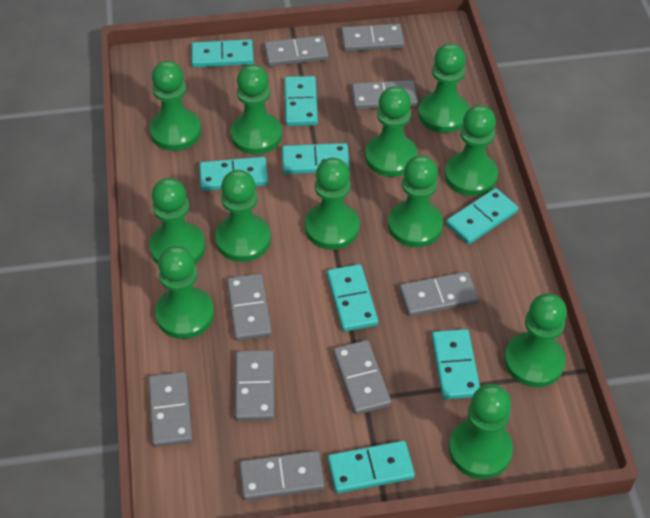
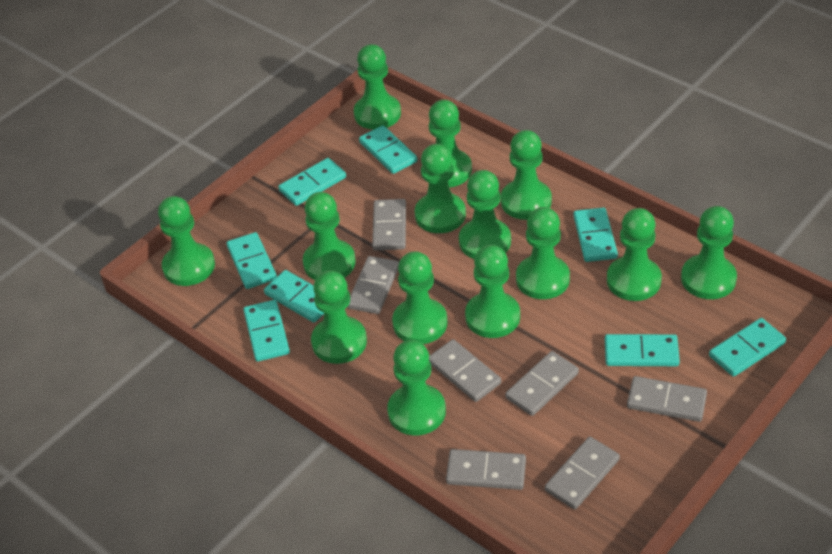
green pawn: [149,178,206,264] [150,61,201,151] [155,246,214,339] [215,170,271,262] [231,64,282,155] [305,158,360,250] [365,86,417,177] [388,155,443,247] [418,43,469,133] [445,105,498,196] [449,384,513,479] [504,293,567,387] = 12 -> [158,196,215,286] [303,192,356,280] [311,271,367,364] [354,44,401,130] [387,340,446,435] [392,251,448,344] [415,144,466,233] [429,100,472,187] [459,170,511,259] [465,245,520,338] [501,130,552,220] [516,207,570,299] [607,208,662,301] [681,206,737,299] = 14
grey domino: [148,372,193,447] [227,274,272,341] [235,350,275,421] [239,451,325,501] [264,35,329,67] [333,340,391,415] [341,24,404,52] [352,80,418,110] [399,272,479,317] = 9 -> [348,256,399,314] [372,199,406,250] [429,339,501,402] [446,449,526,490] [505,351,579,416] [545,437,620,509] [627,376,707,422] = 7

